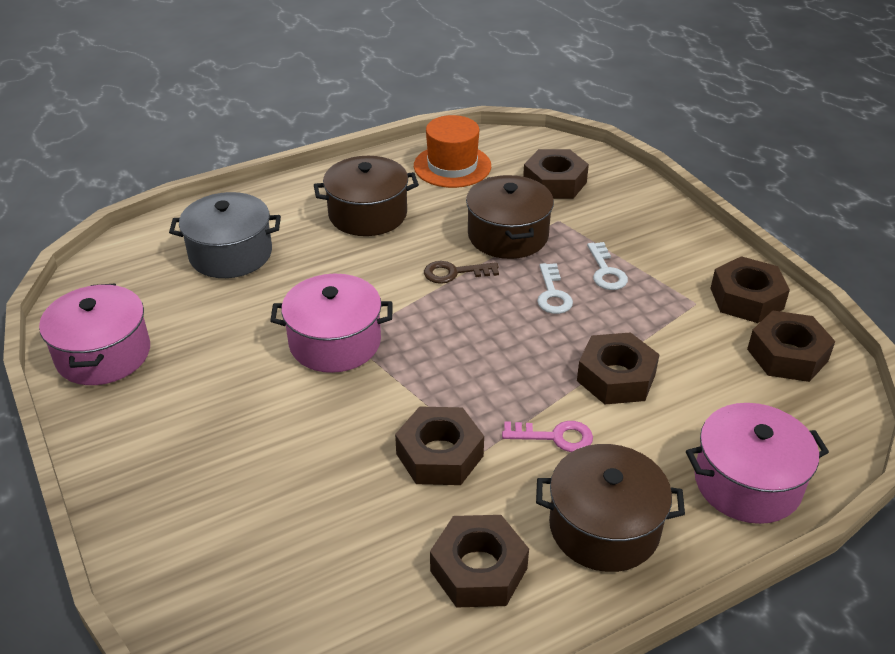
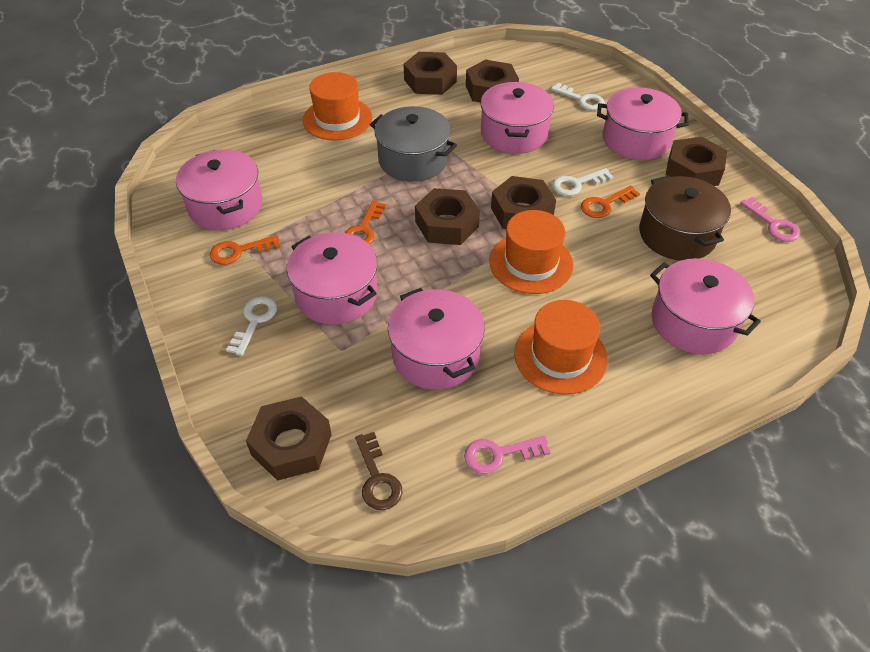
brown pot: [314,156,419,236] [466,175,554,259] [536,444,685,572] = 3 -> [639,176,731,261] = 1
orange hat: [414,115,491,188] = 1 -> [303,72,372,140] [489,210,573,294] [514,300,608,395] = 3
orange key: none = 0 -> [210,235,280,265] [345,201,386,245] [581,186,640,218] = 3
pink key: [502,421,593,452] = 1 -> [464,436,550,474] [741,197,800,242] = 2
pink pot: [39,284,150,385] [270,274,393,373] [686,403,829,524] = 3 -> [176,149,263,230] [287,232,378,325] [388,288,485,390] [480,82,554,154] [597,87,689,160] [650,258,761,354] = 6
white key: [537,263,573,314] [587,242,628,290] = 2 -> [226,296,277,356] [551,83,605,110] [552,168,613,196] = 3

